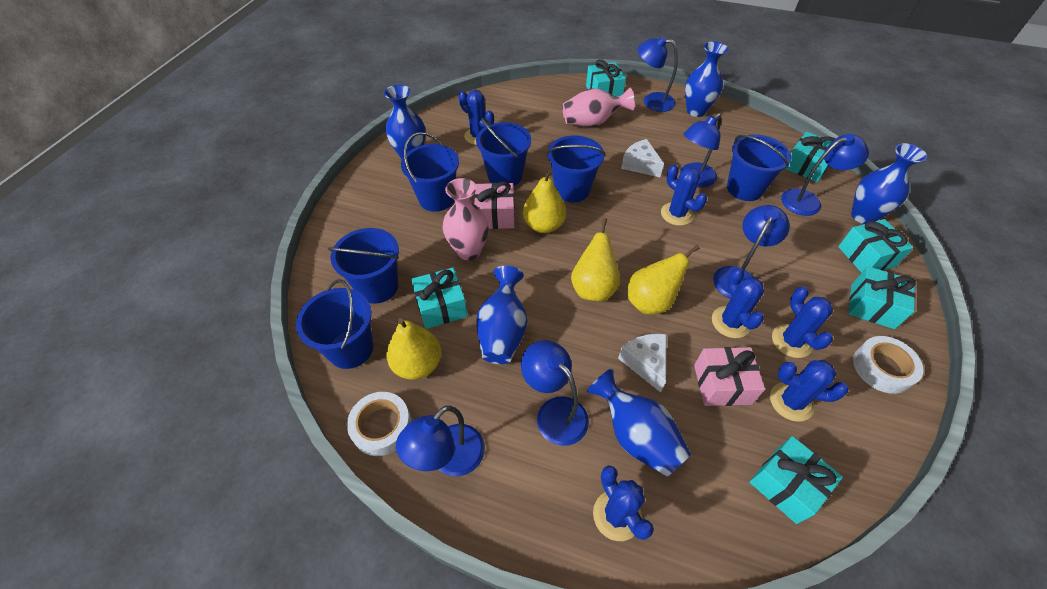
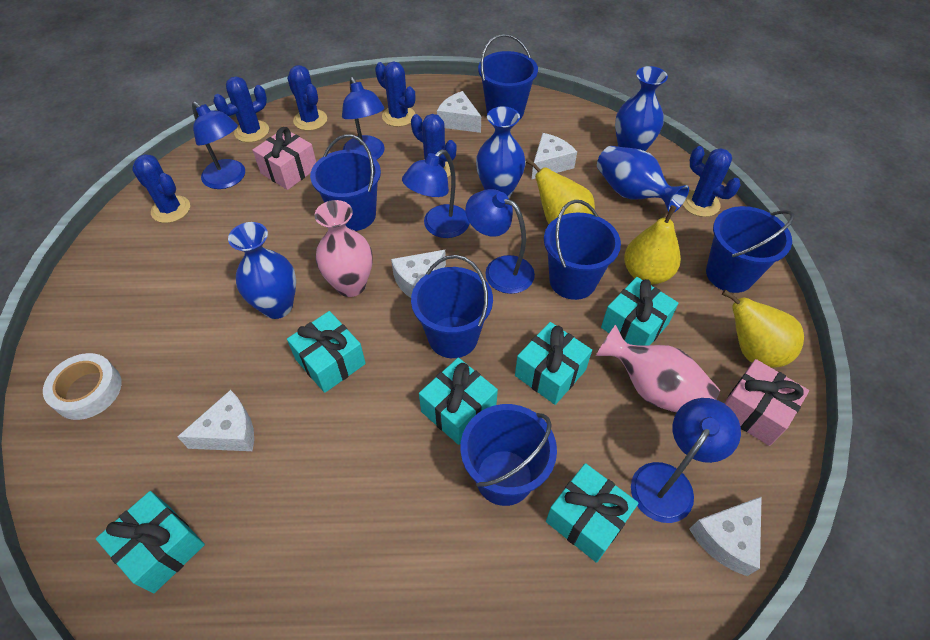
blue lamp: [396,406,485,476] [521,340,589,446] [638,36,678,112] [680,113,721,188] [713,205,790,299] [781,134,869,216] = 6 -> [192,101,245,189] [342,77,385,160] [402,149,470,238] [466,189,535,294] [631,398,741,523] = 5
blue vase: [384,85,426,159] [476,266,527,364] [587,368,691,477] [685,41,728,117] [851,143,927,224] = 5 -> [228,222,296,319] [476,106,526,198] [597,146,689,212] [615,66,668,151] = 4
white cheese: [618,334,666,393] [621,139,664,177] = 2 -> [177,390,254,451] [391,250,446,298] [437,91,481,133] [531,133,577,180] [689,496,762,576] = 5
white tape: [347,392,412,456] [853,336,923,394] = 2 -> [43,353,122,420] = 1
yellow pear: [387,318,441,380] [523,169,566,233] [571,218,620,302] [627,245,700,315] = 4 -> [526,158,595,224] [624,205,681,284] [722,289,804,368] = 3

